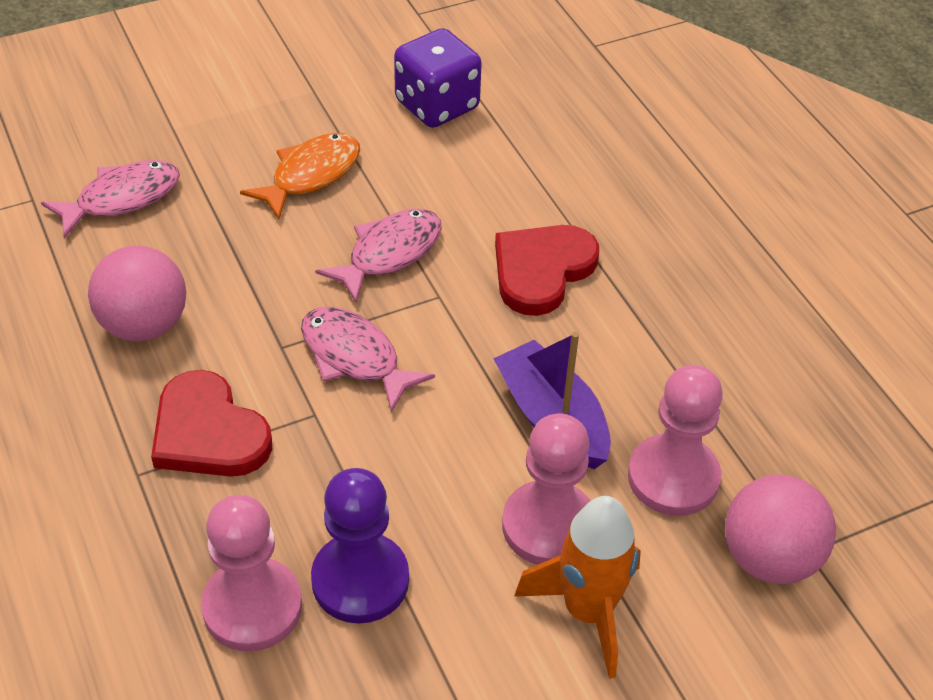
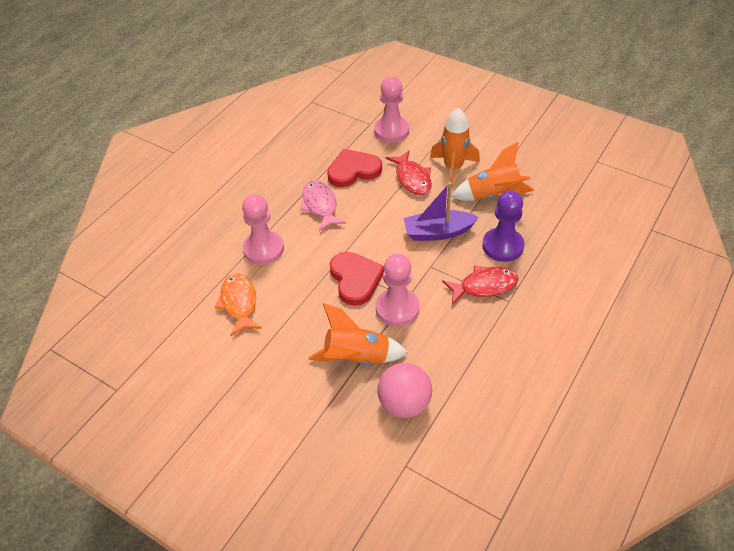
orange rocket: [514,496,641,679] = 1 -> [309,303,408,365] [430,108,480,188] [451,142,534,201] = 3
pink ball: [88,246,186,342] [725,475,836,584] = 2 -> [377,363,432,418] = 1
pink fish: [41,160,180,238] [301,307,435,413] [315,209,442,303] = 3 -> [300,181,346,231] = 1
purple dice: [394,28,482,128] = 1 -> none = 0
red fish: none = 0 -> [386,151,432,195] [442,265,519,305] = 2

